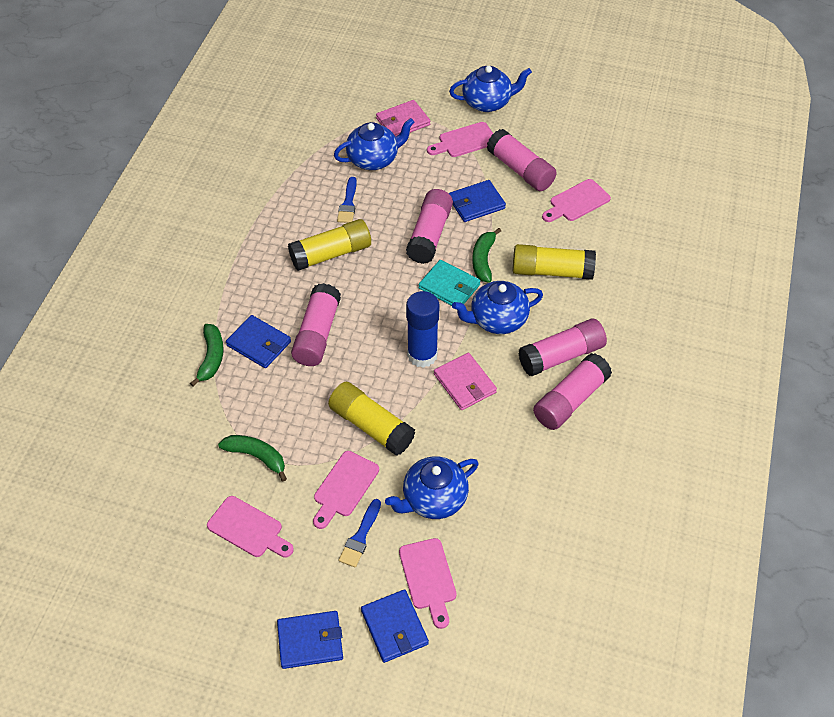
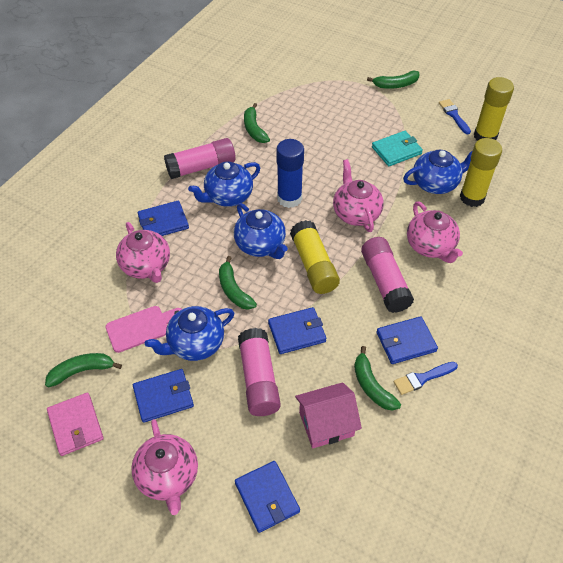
blue wallet: [226,315,291,368] [277,611,343,669] [361,589,429,663] [449,180,506,222] = 4 -> [133,369,194,423] [138,201,189,236] [235,461,300,533] [268,307,327,354] [376,316,438,364] = 5
green banana: [190,324,224,387] [218,435,287,481] [472,228,501,283] = 3 -> [45,353,122,387] [219,256,257,310] [244,103,270,143] [354,346,401,410] [367,71,420,89] = 5
pink cutting board: [207,496,294,558] [313,451,379,529] [399,538,457,629] [427,122,493,157] [542,179,611,222] = 5 -> [105,306,182,353] = 1
pink glue stick: [291,283,341,366] [406,189,453,264] [486,129,556,191] [518,318,607,376] [533,353,612,430] = 5 -> [164,138,235,179] [238,328,281,416] [361,237,414,313] = 3
pink house: none = 0 -> [295,382,362,448] = 1
pink teapot: none = 0 -> [116,222,170,283] [131,419,198,515] [333,159,384,232] [407,202,463,263] = 4
pink wallet: [376,100,430,137] [434,353,497,410] = 2 -> [47,392,104,456] = 1

